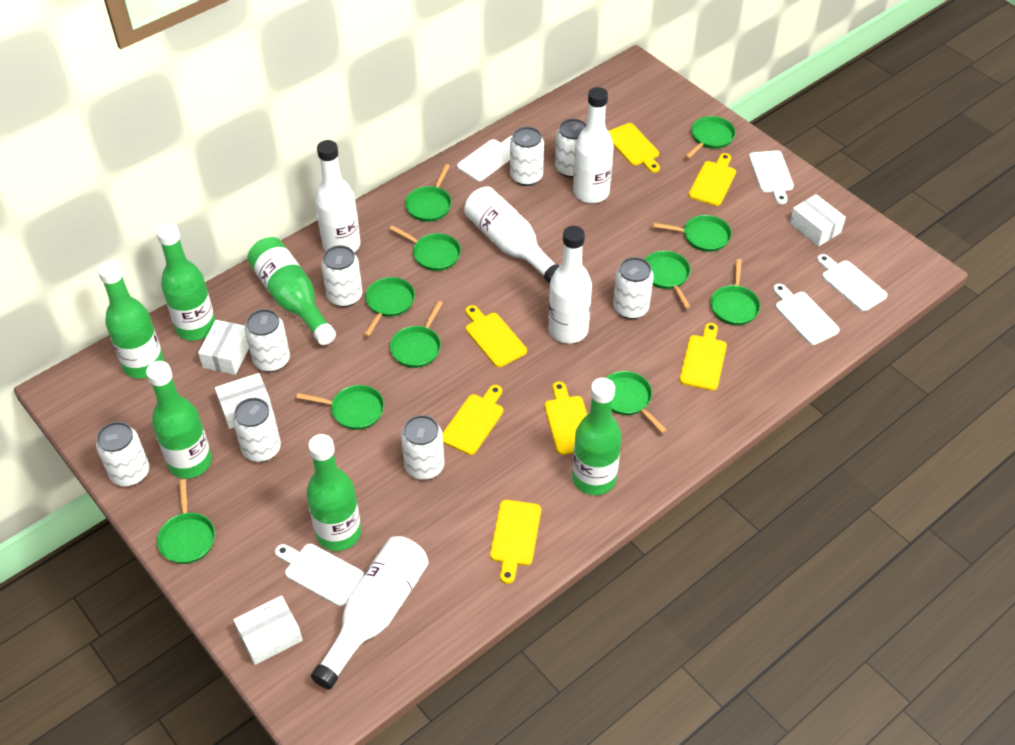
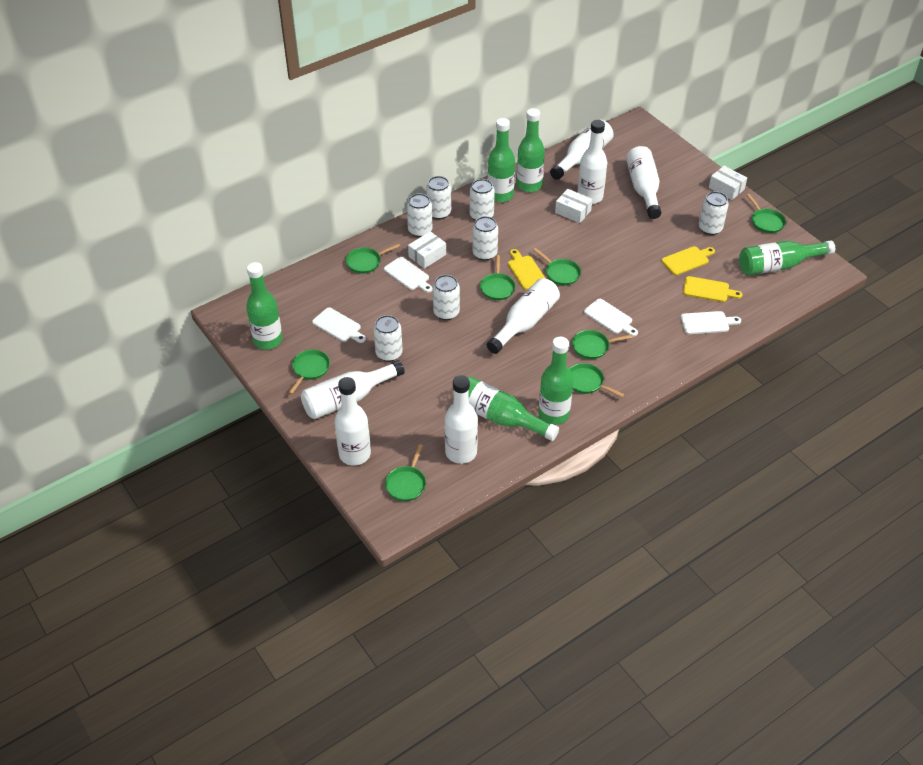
green pan: [157,479,215,564] [296,385,384,430] [364,277,415,337] [389,225,461,271] [390,301,443,368] [405,164,452,222] [606,371,667,433] [644,251,691,309] [652,215,732,252] [685,116,736,159] [710,259,761,325] = 11 -> [288,350,330,394] [346,243,400,274] [385,444,426,501] [480,255,515,300] [533,248,581,285] [569,363,625,397] [572,330,633,359] [746,194,786,233] = 8
white bottle: [311,536,428,689] [315,140,361,252] [464,186,559,284] [548,226,592,344] [573,87,614,203] = 5 -> [301,360,405,419] [334,377,371,466] [444,375,478,464] [487,278,560,354] [550,120,614,180] [577,120,607,204] [626,146,661,219] = 7
white box: [198,320,249,375] [215,373,272,429] [233,596,303,665] [789,194,846,247] = 4 -> [408,231,446,269] [555,189,592,223] [709,166,747,200] = 3
white can: [96,422,149,486] [233,398,281,462] [245,309,290,372] [321,245,363,307] [401,415,444,480] [510,127,544,186] [555,119,587,178] [613,257,653,319] = 8 -> [373,315,403,362] [407,193,432,237] [426,176,451,219] [433,275,460,320] [470,179,495,221] [472,216,498,261] [699,191,729,235] = 7
white cutting board: [275,544,364,606] [457,136,513,181] [749,150,794,204] [773,284,840,345] [817,254,887,311] = 5 -> [312,308,366,343] [384,257,433,293] [584,299,638,337] [680,311,741,334] = 4
yellow cutting board: [442,385,503,455] [466,305,527,367] [490,500,541,584] [545,382,587,455] [609,123,660,173] [680,323,727,391] [688,153,736,206] = 7 -> [508,249,546,290] [662,246,715,275] [683,276,743,302] = 3

